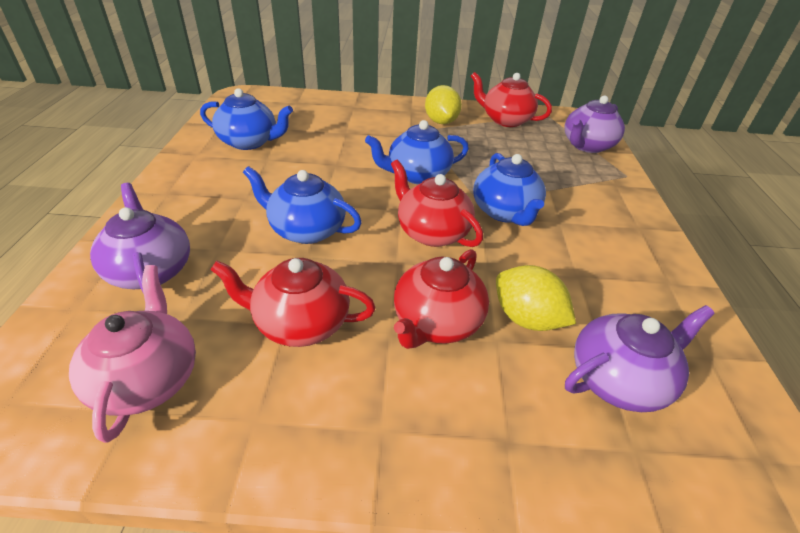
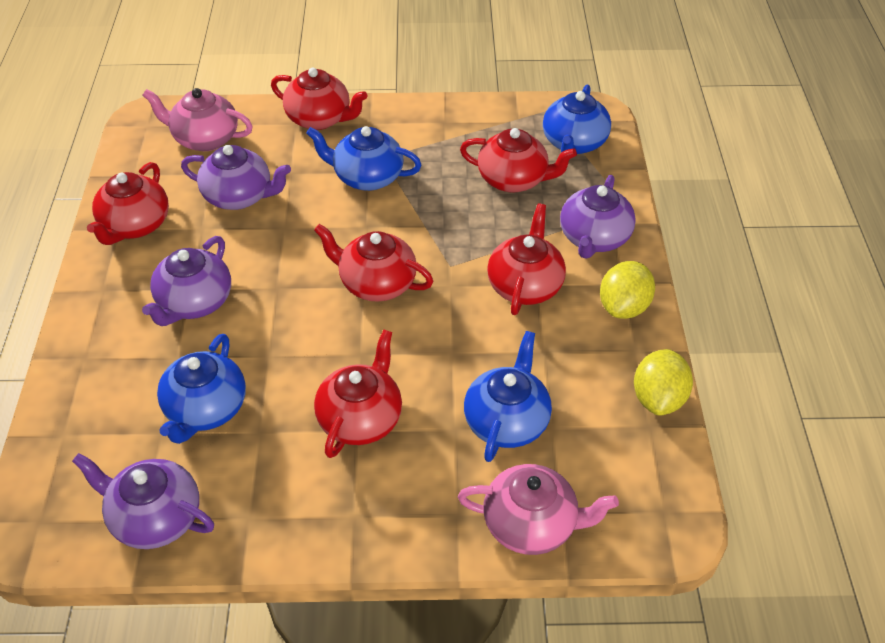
pink teapot: [69,265,196,443] = 1 -> [142,88,253,151] [458,464,619,555] = 2
purple teapot: [90,183,190,292] [565,96,625,153] [565,305,715,412] = 3 -> [72,453,214,549] [142,236,231,326] [181,145,291,210] [560,175,636,259] = 4
red teapot: [210,258,376,347] [391,160,483,247] [394,249,489,349] [471,72,552,127] = 4 -> [87,162,169,245] [271,67,367,130] [314,224,433,302] [314,330,402,458] [460,128,577,193] [487,204,566,315] = 6

